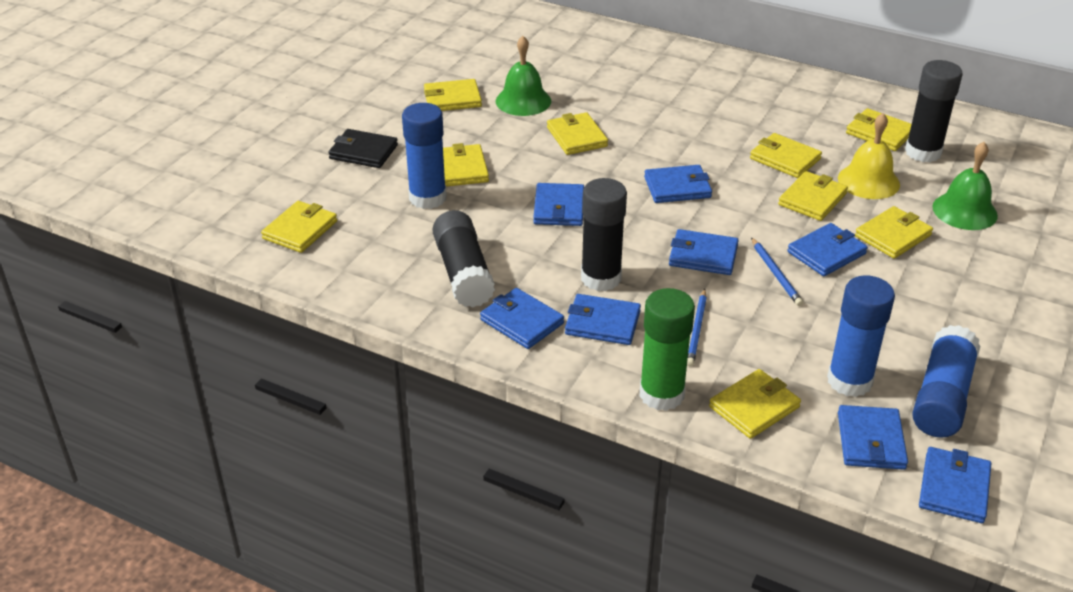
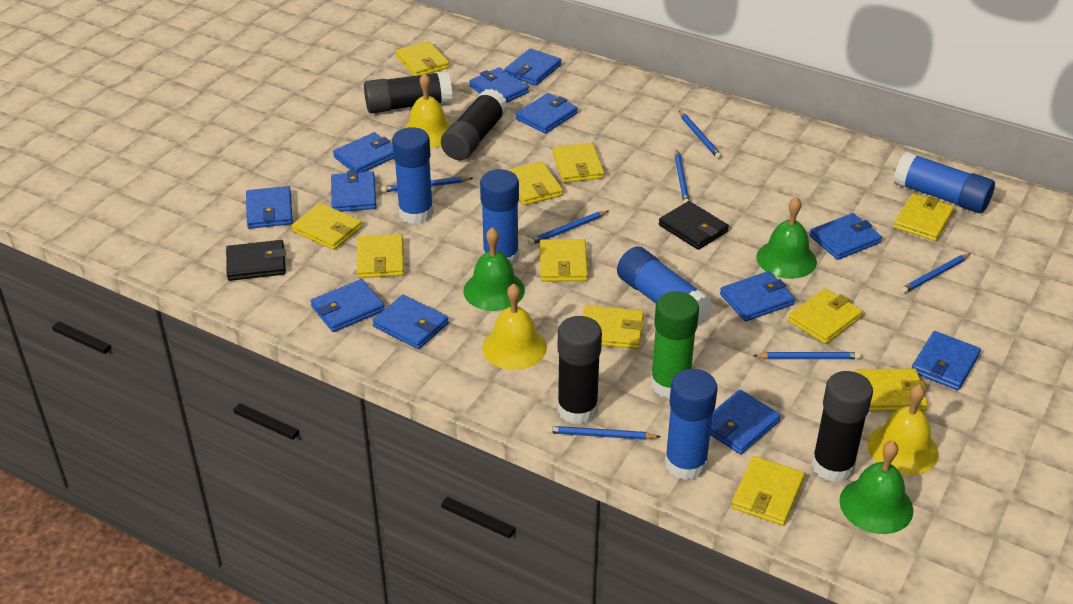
black glue stick: [433,210,495,308] [581,178,627,291] [905,60,962,162] = 3 -> [364,71,452,113] [441,89,508,160] [557,316,602,424] [812,371,873,482] = 4
black wallet: [328,129,398,168] = 1 -> [226,240,286,281] [659,201,729,250] = 2
blue glue stick: [402,103,447,209] [827,275,895,397] [912,325,980,438] = 3 -> [392,127,434,224] [480,169,519,266] [617,247,712,326] [665,369,718,480] [893,152,995,213] = 5
blue pencil: [687,289,707,366] [751,237,803,306] = 2 -> [381,177,473,192] [528,211,609,245] [547,426,660,440] [675,149,689,203] [679,111,722,159] [753,352,861,359] [900,253,971,294] = 7
blue wallet: [480,288,564,349] [533,183,584,226] [565,294,641,345] [644,165,712,203] [669,229,739,275] [787,223,868,276] [838,405,908,470] [919,447,991,523] = 8 -> [246,186,293,229] [311,279,385,332] [331,170,377,212] [333,132,394,172] [372,295,449,349] [469,67,529,103] [504,48,561,86] [516,93,577,134] [710,390,781,455] [720,271,795,321] [810,213,882,260] [912,331,981,390] = 12
green bell: [496,36,551,116] [932,142,998,230] = 2 -> [463,227,525,311] [756,197,817,279] [839,441,913,534] = 3
yellow bell: [838,113,900,199] = 1 -> [404,73,451,148] [482,284,547,370] [867,384,938,475] = 3
yellow wallet: [261,201,337,253] [424,79,482,111] [443,143,489,187] [547,112,608,155] [709,369,801,439] [750,133,822,178] [778,171,848,221] [846,108,911,151] [855,206,933,259] = 9 -> [292,203,362,250] [357,234,404,278] [396,41,450,76] [507,161,563,205] [540,239,588,282] [553,143,605,183] [583,305,644,349] [731,456,805,526] [788,288,863,344] [854,369,928,412] [893,194,954,241] = 11

